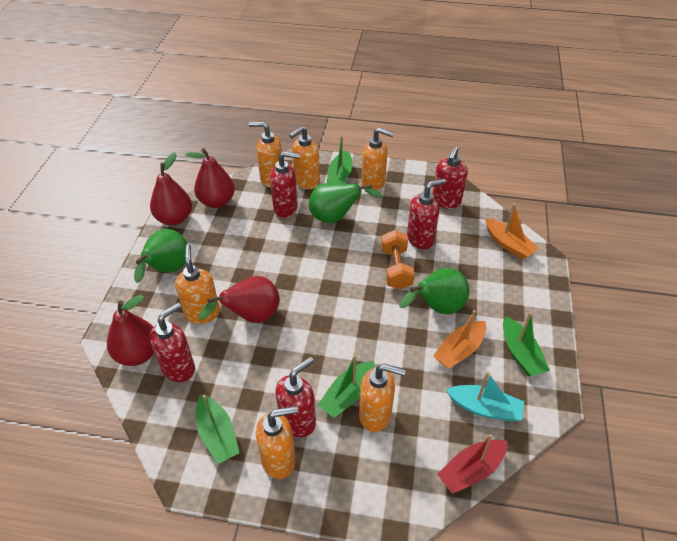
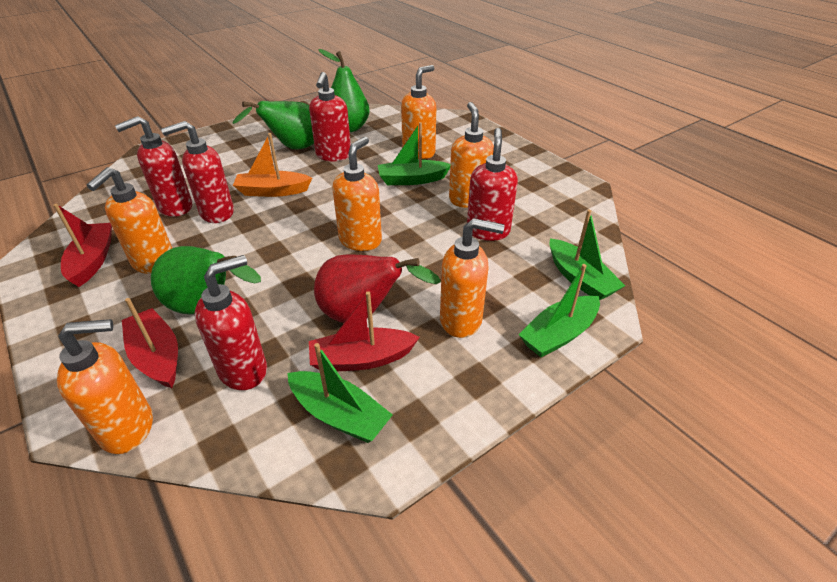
orange boat: [433,310,486,369] [485,204,539,259] = 2 -> [233,133,312,197] = 1
orange dumbbell: [381,230,414,290] = 1 -> none = 0
red boat: [437,434,508,494] = 1 -> [53,204,112,287] [122,298,178,388] [309,291,420,371] = 3
red pear: [107,295,154,366] [150,152,192,225] [185,148,235,208] [199,276,280,323] = 4 -> [314,254,441,323] = 1
turquoise boat: [446,372,524,421] = 1 -> none = 0

